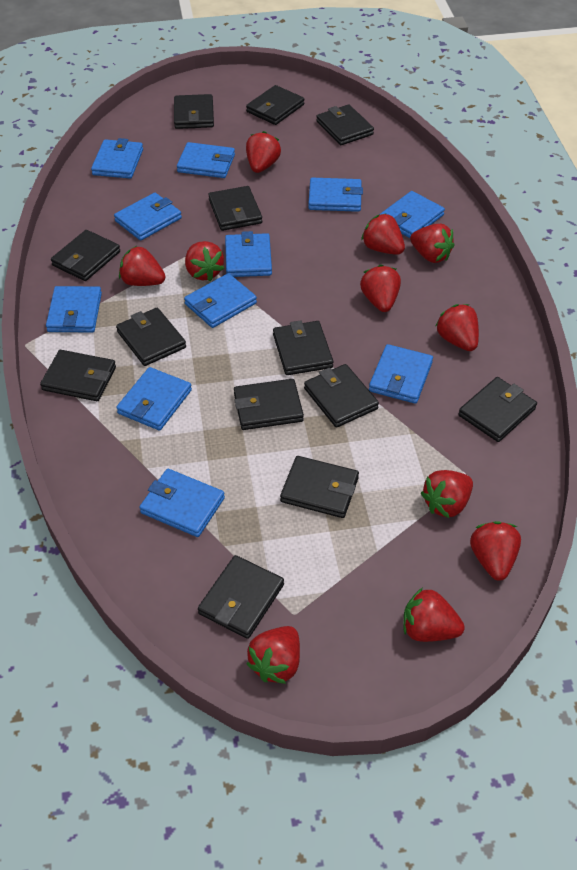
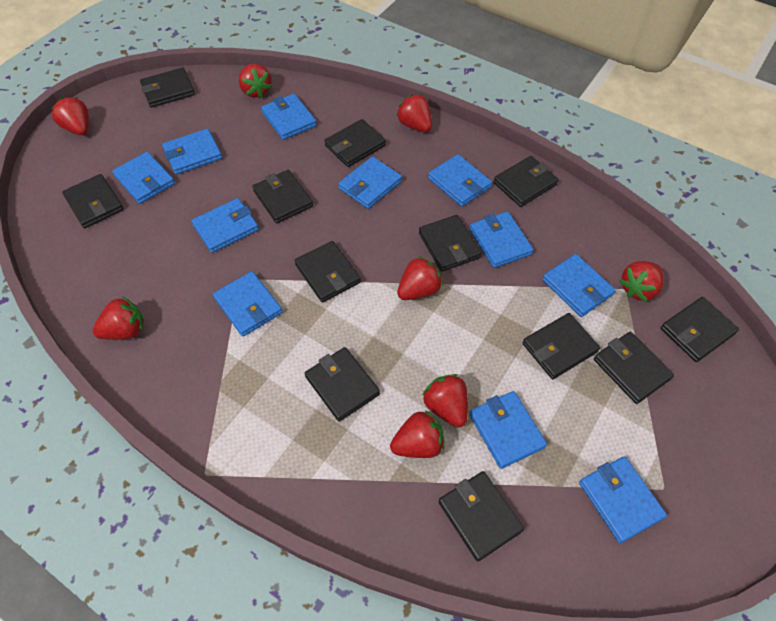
black wallet: [40,350,116,401] [51,230,120,281] [116,308,186,366] [174,94,214,129] [198,555,284,639] [208,186,262,231] [234,379,304,430] [246,85,305,125] [273,320,333,375] [280,456,359,518] [304,364,379,428] [316,104,374,145] [458,377,537,442] = 13 -> [62,174,124,228] [140,68,195,108] [252,170,313,223] [295,241,361,302] [305,347,380,422] [324,119,386,167] [419,215,481,272] [439,471,524,561] [493,156,559,207] [523,313,600,379] [594,332,674,404] [661,297,739,362] = 12
red strawberry: [119,246,166,286] [185,241,224,281] [246,131,281,173] [246,626,300,684] [360,265,401,312] [361,213,405,255] [403,587,465,642] [410,224,455,263] [421,470,473,518] [436,304,479,351] [470,521,521,581] = 11 -> [50,97,89,135] [93,296,144,340] [239,64,272,98] [390,410,444,458] [396,94,432,132] [397,256,443,300] [422,374,468,427] [619,261,664,302] = 8

